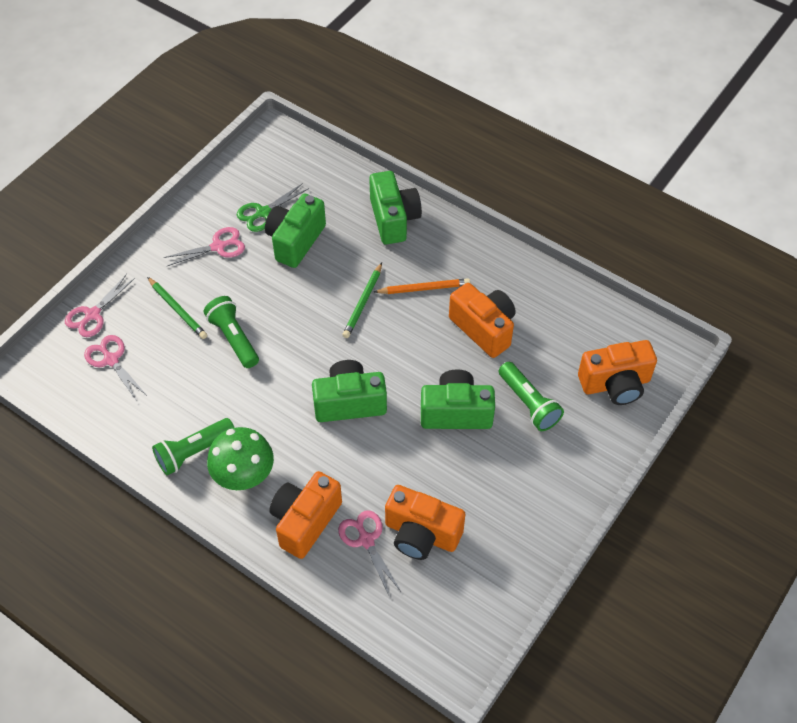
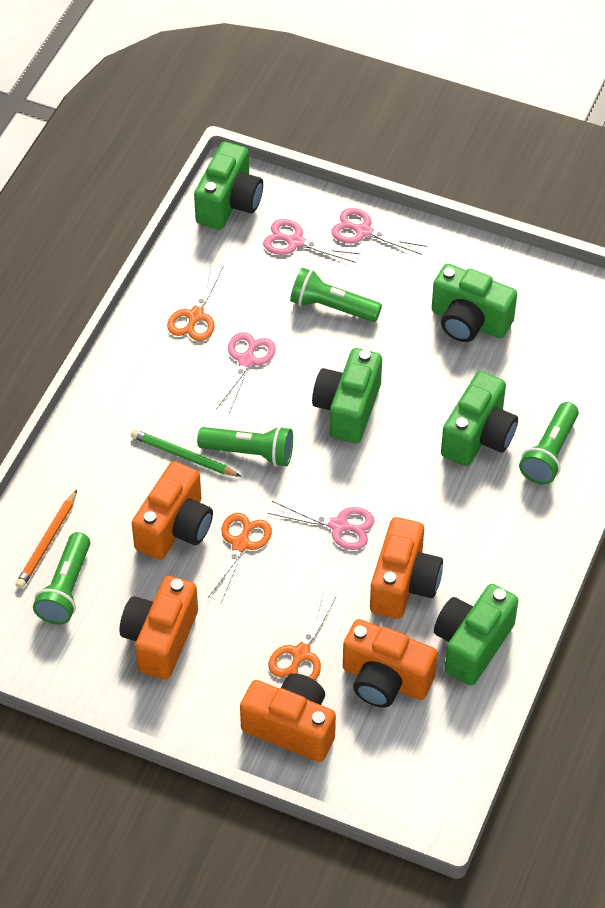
green camera: [265,193,326,268] [312,360,387,422] [369,171,422,245] [421,369,495,429] = 4 -> [194,142,263,230] [312,348,382,444] [432,264,517,342] [434,584,518,686] [441,371,518,466] = 5
green flashlight: [152,418,234,475] [204,296,259,368] [499,362,564,431] = 3 -> [33,532,90,624] [197,426,293,467] [290,268,382,322] [519,402,579,485] = 4
green mushroom: [207,427,274,490] = 1 -> none = 0
green pencil: [147,277,207,339] [342,263,382,338] = 2 -> [131,429,241,477] = 1
green scissors: [237,183,309,232] = 1 -> none = 0
orange camera: [269,471,342,559] [385,485,465,560] [449,283,516,358] [578,340,657,405] = 4 -> [120,576,198,680] [132,461,213,560] [240,674,336,762] [343,619,438,708] [370,517,443,619] = 5
orange scissors: none = 0 -> [167,265,223,341] [207,513,272,603] [269,593,337,680] = 3

